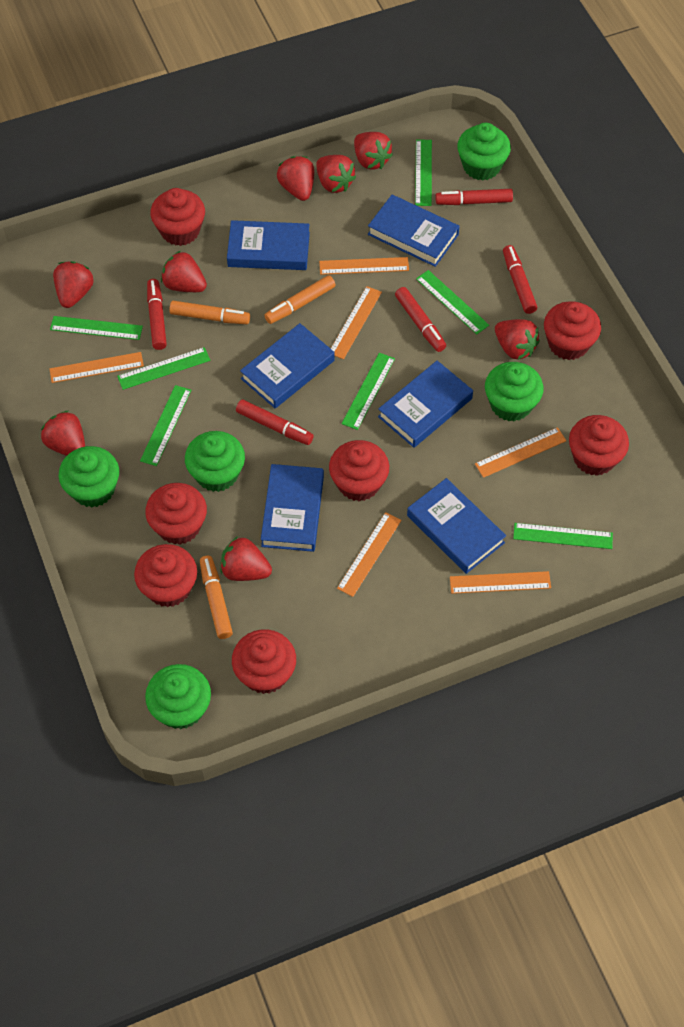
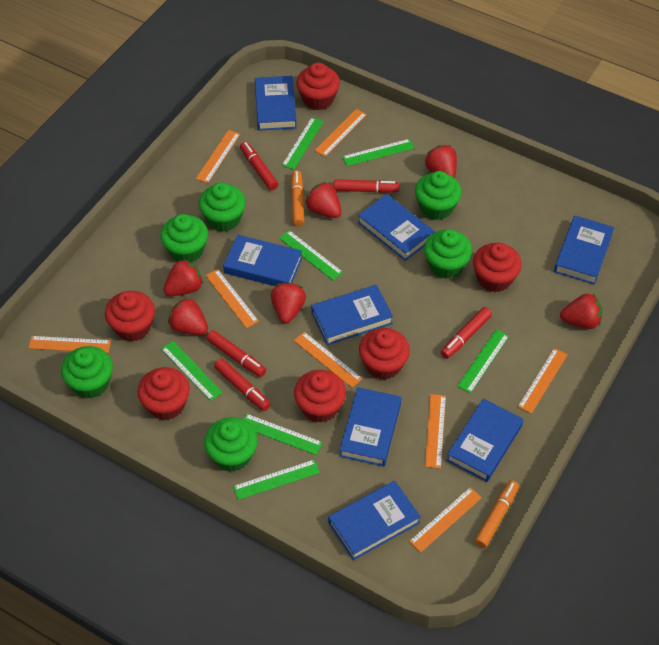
blue book: [227,220,310,270] [240,323,335,408] [261,464,324,552] [368,195,460,267] [378,361,473,448] [407,478,506,574] = 6 -> [223,235,302,286] [255,76,297,130] [311,285,393,345] [328,481,421,560] [339,387,401,467] [358,194,435,261] [446,399,523,482] [554,216,614,285] = 8
green cupcake: [59,446,119,508] [145,664,211,729] [185,431,245,492] [457,123,511,181] [485,362,544,422] = 5 -> [61,346,113,398] [160,214,208,262] [199,182,246,232] [204,417,258,472] [415,171,462,220] [424,229,472,279] = 6
orange marker: [169,301,250,324] [200,556,233,639] [264,275,335,324] = 3 -> [291,170,304,226] [475,480,519,548] = 2
orange ruler: [50,352,144,383] [319,257,409,275] [331,286,382,359] [337,512,401,597] [450,571,551,594] [475,427,566,478] = 6 -> [29,336,111,353] [196,130,240,183] [205,269,259,328] [294,332,363,388] [315,109,367,157] [409,487,482,553] [425,394,446,469] [518,348,568,414] = 8
red cupcake: [134,544,197,607] [145,483,207,545] [150,188,205,246] [232,629,296,694] [329,440,389,501] [544,301,601,360] [569,415,629,476] = 7 -> [105,291,155,341] [137,367,190,420] [294,370,346,423] [296,63,340,110] [359,328,410,380] [473,243,522,292] = 6
red strawberry: [41,411,85,456] [53,261,94,308] [161,251,207,292] [220,536,272,581] [277,156,314,201] [316,155,356,193] [354,132,393,170] [495,319,540,360] = 8 -> [163,259,203,296] [168,297,208,335] [271,282,306,323] [305,182,341,218] [425,145,457,178] [560,294,603,329] = 6

